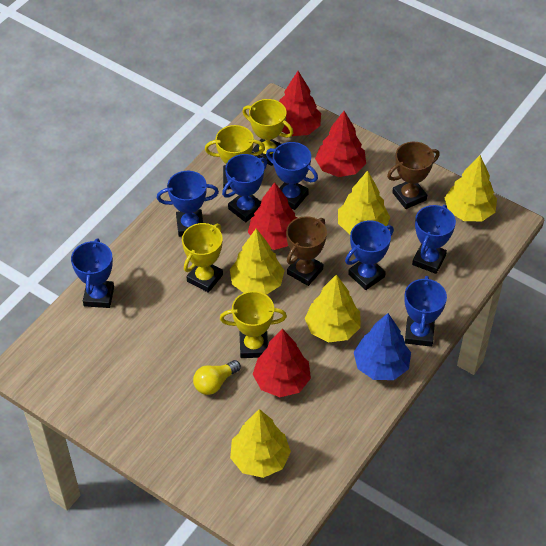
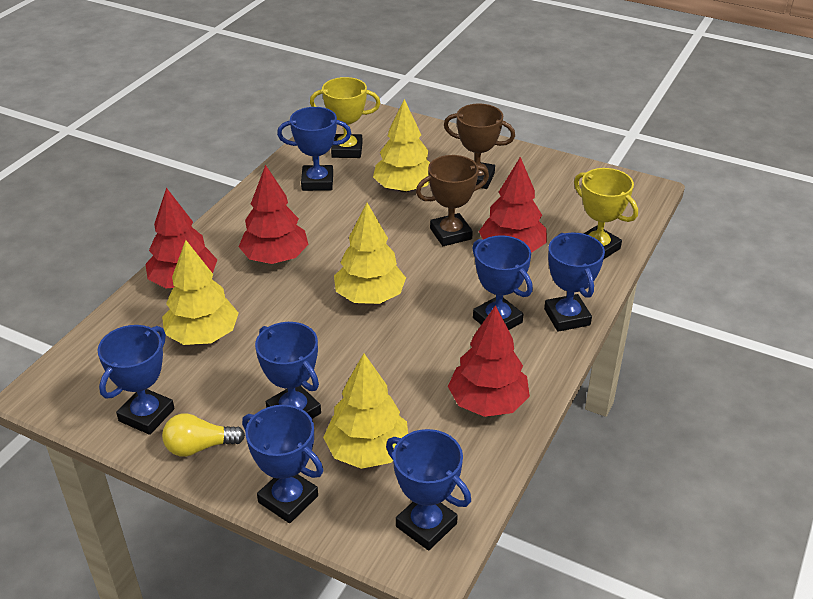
blue tree: [354,313,411,380] = 1 -> none = 0
yellow tree: [230,229,285,295] [230,409,291,478] [305,275,361,343] [338,170,390,234] [445,155,497,221] = 5 -> [162,240,238,345] [323,354,408,469] [334,203,406,304] [373,99,430,192] = 4
yellow trophy: [182,223,223,293] [205,125,265,189] [220,291,287,358] [242,99,293,166] = 4 -> [310,77,380,158] [574,168,638,260] = 2

